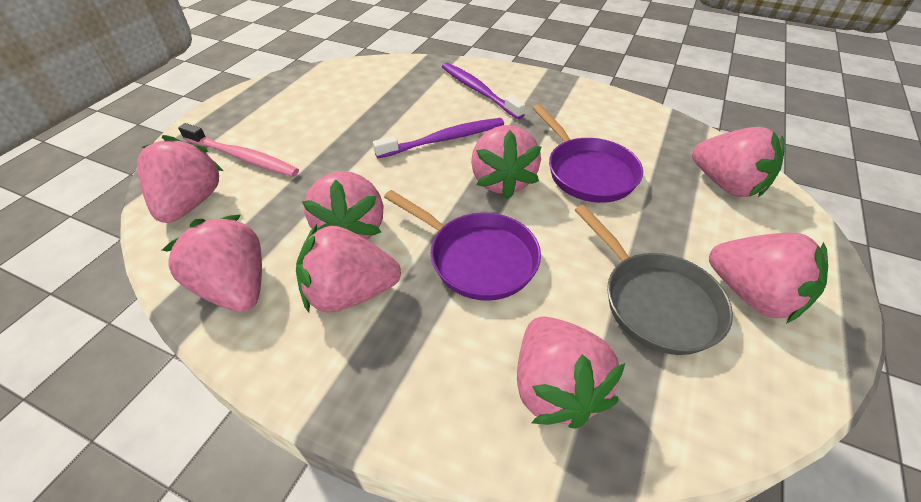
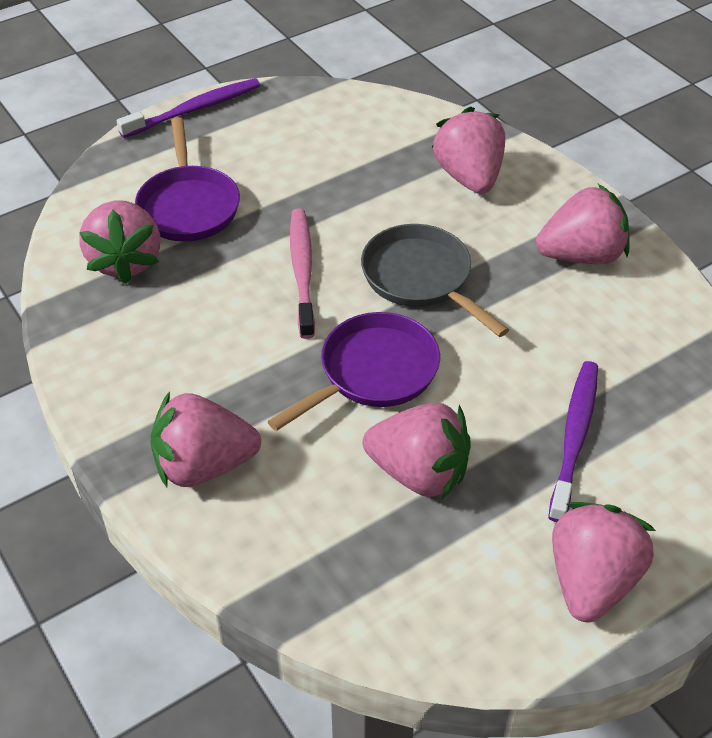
pink strawberry: [137,135,223,223] [162,214,262,312] [296,224,401,313] [302,171,383,240] [471,125,542,199] [517,316,625,429] [692,127,785,197] [709,233,828,323] = 8 -> [79,200,160,284] [150,391,261,487] [363,403,471,501] [432,107,505,194] [536,184,630,264] [552,502,656,622] = 6

